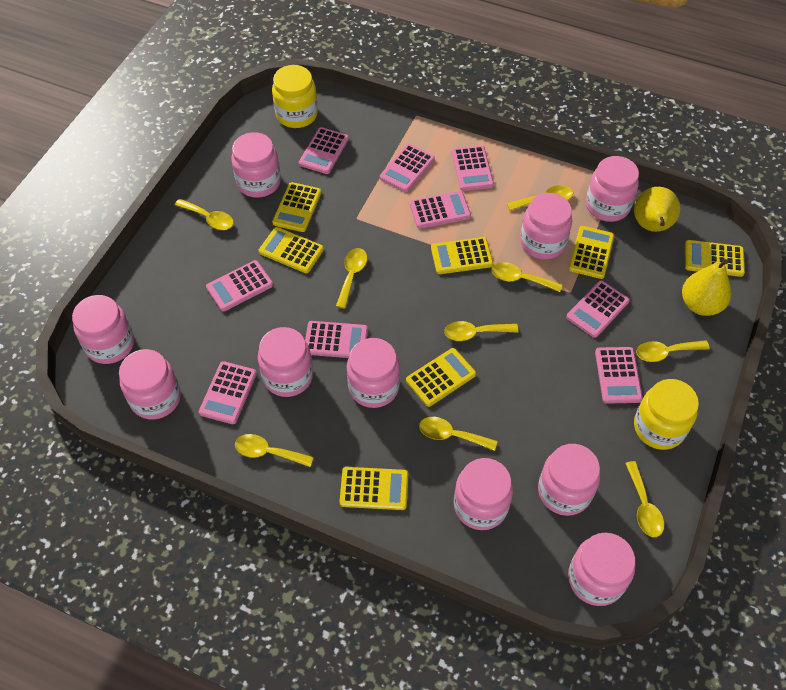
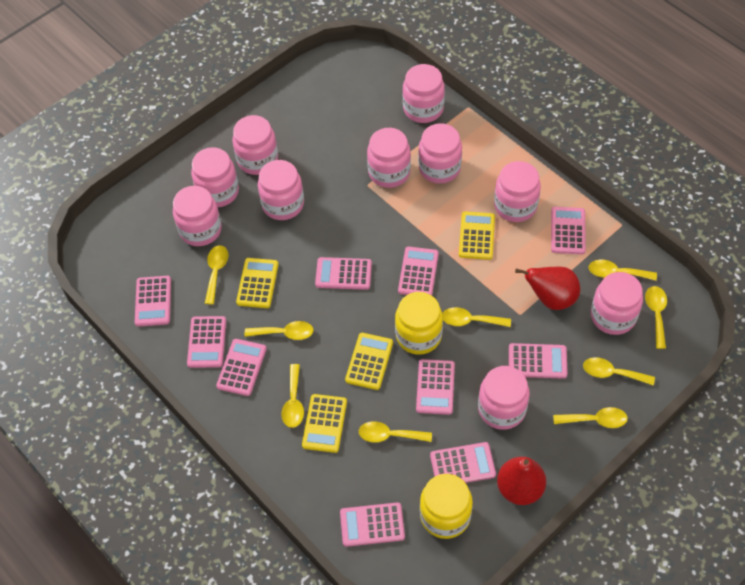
pink calculator: [199,361,257,424] [206,260,273,312] [299,127,349,174] [305,321,368,358] [380,144,435,192] [410,191,471,229] [452,146,494,191] [566,280,629,338] [595,347,643,404] = 9 -> [135,276,171,327] [187,316,226,368] [216,339,267,396] [315,257,372,290] [340,502,405,547] [398,246,439,295] [416,359,455,415] [430,442,496,483] [509,343,568,379] [551,207,586,254] = 10
red pear: none = 0 -> [497,457,546,505] [515,266,580,310] = 2
yellow calculator: [259,227,324,273] [272,182,322,232] [339,467,408,510] [406,348,476,407] [431,237,493,274] [569,226,614,279] [685,240,745,277] = 7 -> [236,258,279,308] [302,394,347,453] [345,333,393,390] [459,211,495,260] = 4
yellow pear: [634,187,680,232] [682,259,731,316] = 2 -> none = 0

